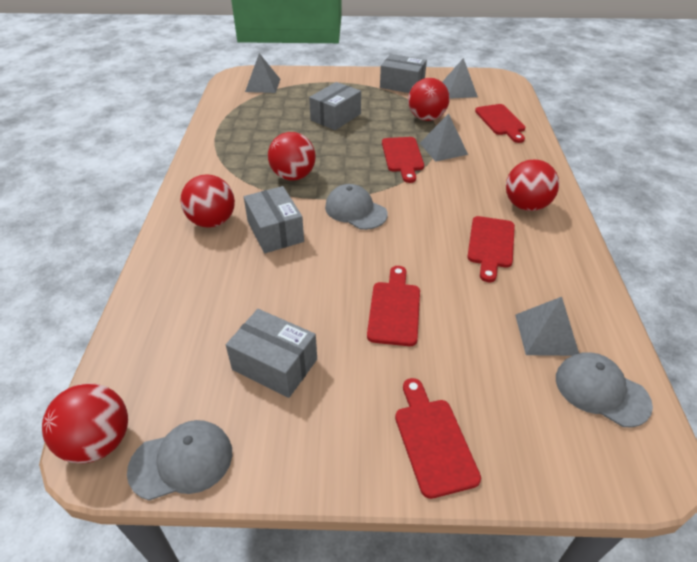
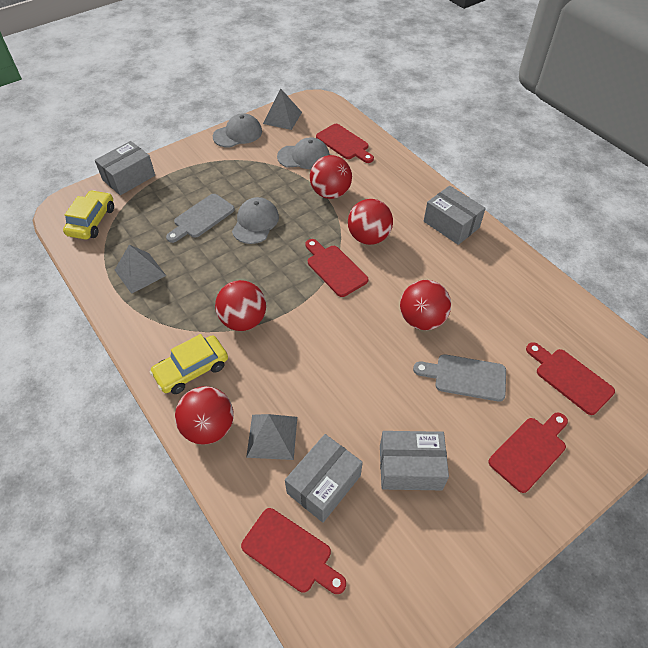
grey cutting board: none = 0 -> [166,194,235,243] [413,354,506,402] = 2
grey pyramid: [245,53,280,93] [420,113,468,162] [442,58,478,99] [515,297,579,356] = 4 -> [115,245,166,294] [246,414,297,460] [263,89,302,130] = 3
yellow car: none = 0 -> [63,190,114,240] [150,334,228,394] = 2

